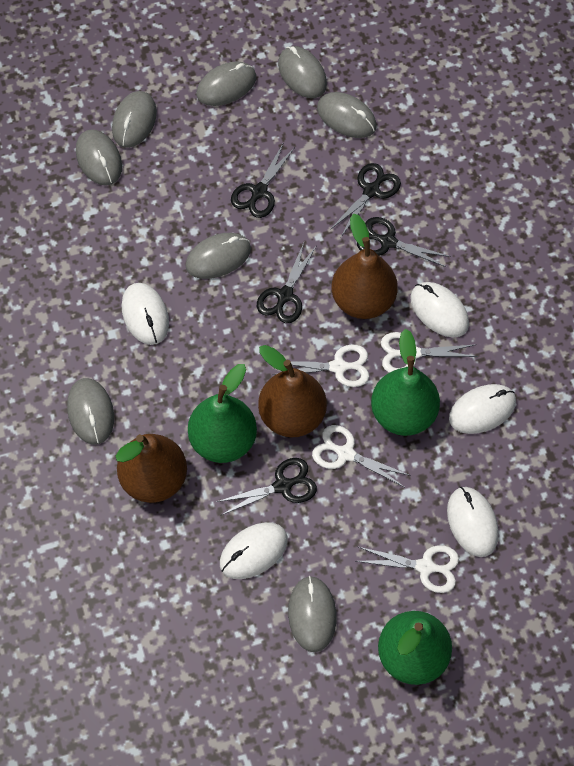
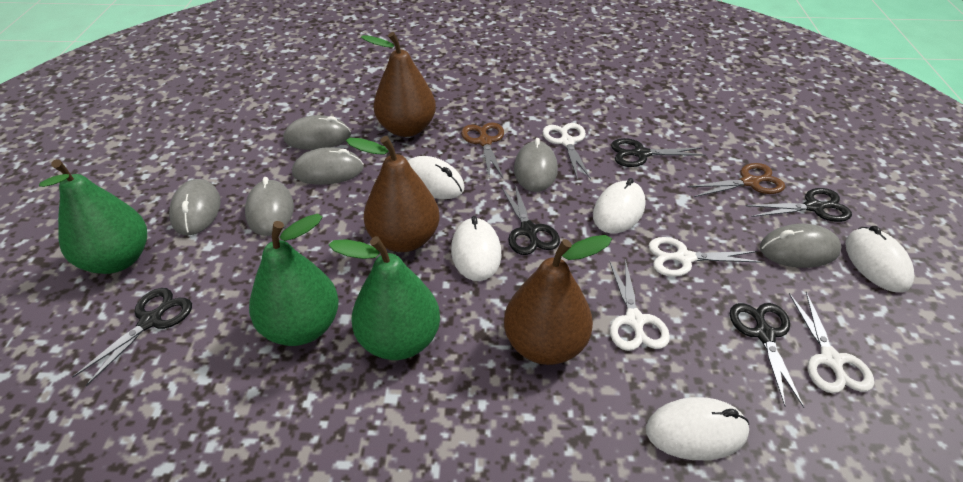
brown scissors: none = 0 -> [461,123,504,179] [687,163,785,197] = 2
grey mouse: [67,378,114,445] [76,129,122,186] [112,91,157,148] [186,233,251,279] [196,61,256,106] [278,46,327,98] [288,576,336,652] [317,92,376,138] = 8 -> [169,179,221,235] [245,177,294,236] [284,115,351,150] [292,147,364,185] [514,138,558,192] [760,224,842,268] = 6

